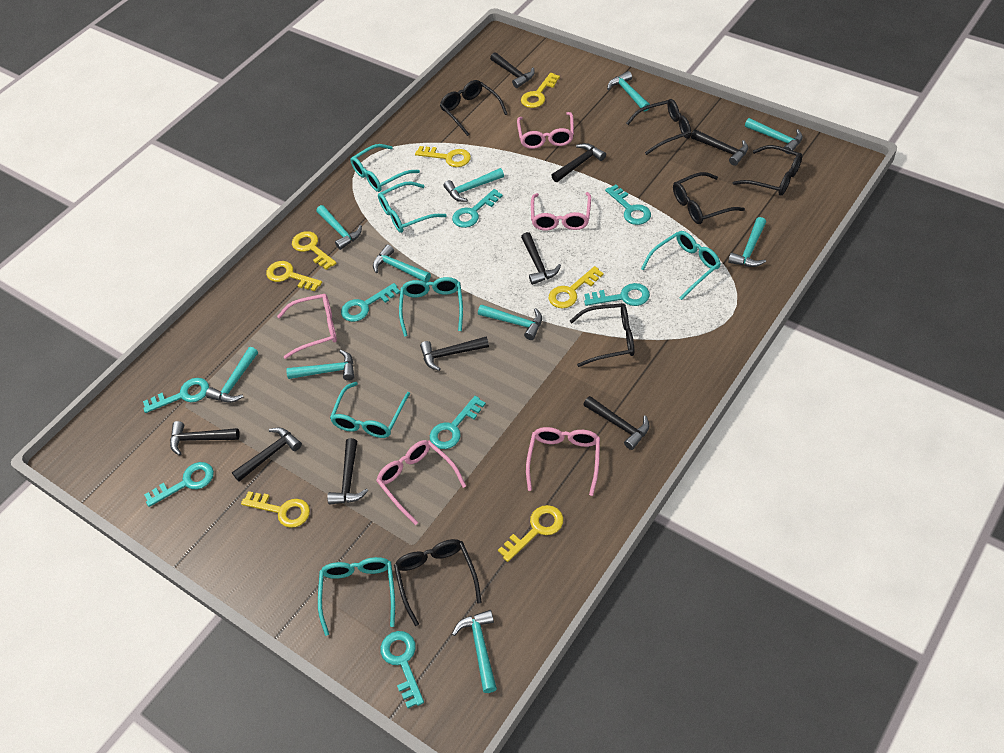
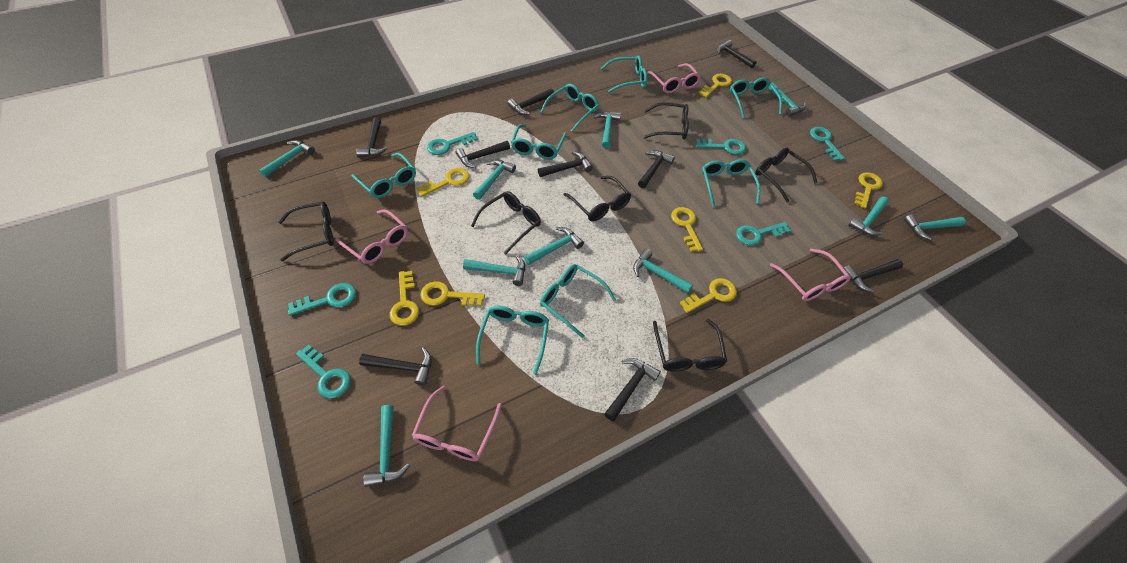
pink glasses: [277,294,337,359] [376,440,466,525] [517,112,574,149] [526,427,600,496] [531,192,591,231] = 5 -> [336,209,408,264] [412,386,502,461] [647,63,701,93] [770,249,851,301] = 4
turquoise glasses: [318,557,395,636] [330,382,410,438] [350,144,420,192] [378,182,447,233] [399,277,463,337] [641,231,721,300] = 6 -> [352,153,416,198] [476,306,549,375] [511,124,567,160] [540,84,599,132] [540,264,616,338] [601,55,647,93] [702,159,760,207] [730,78,782,118] = 8
turquoise key: [143,378,209,413] [144,462,214,507] [341,283,400,322] [380,631,424,708] [430,396,486,449] [452,189,503,228] [584,283,650,306] [605,185,651,225] = 8 -> [288,283,356,316] [296,345,351,398] [427,132,478,155] [696,139,746,155] [736,222,791,246] [810,127,845,161] = 6

